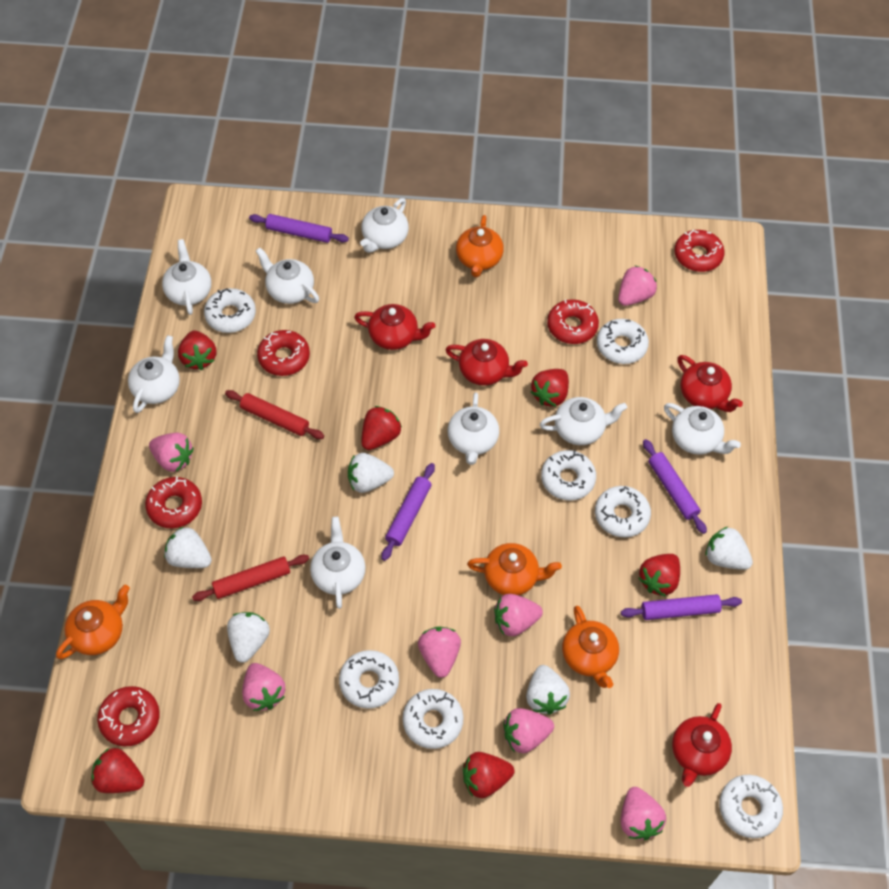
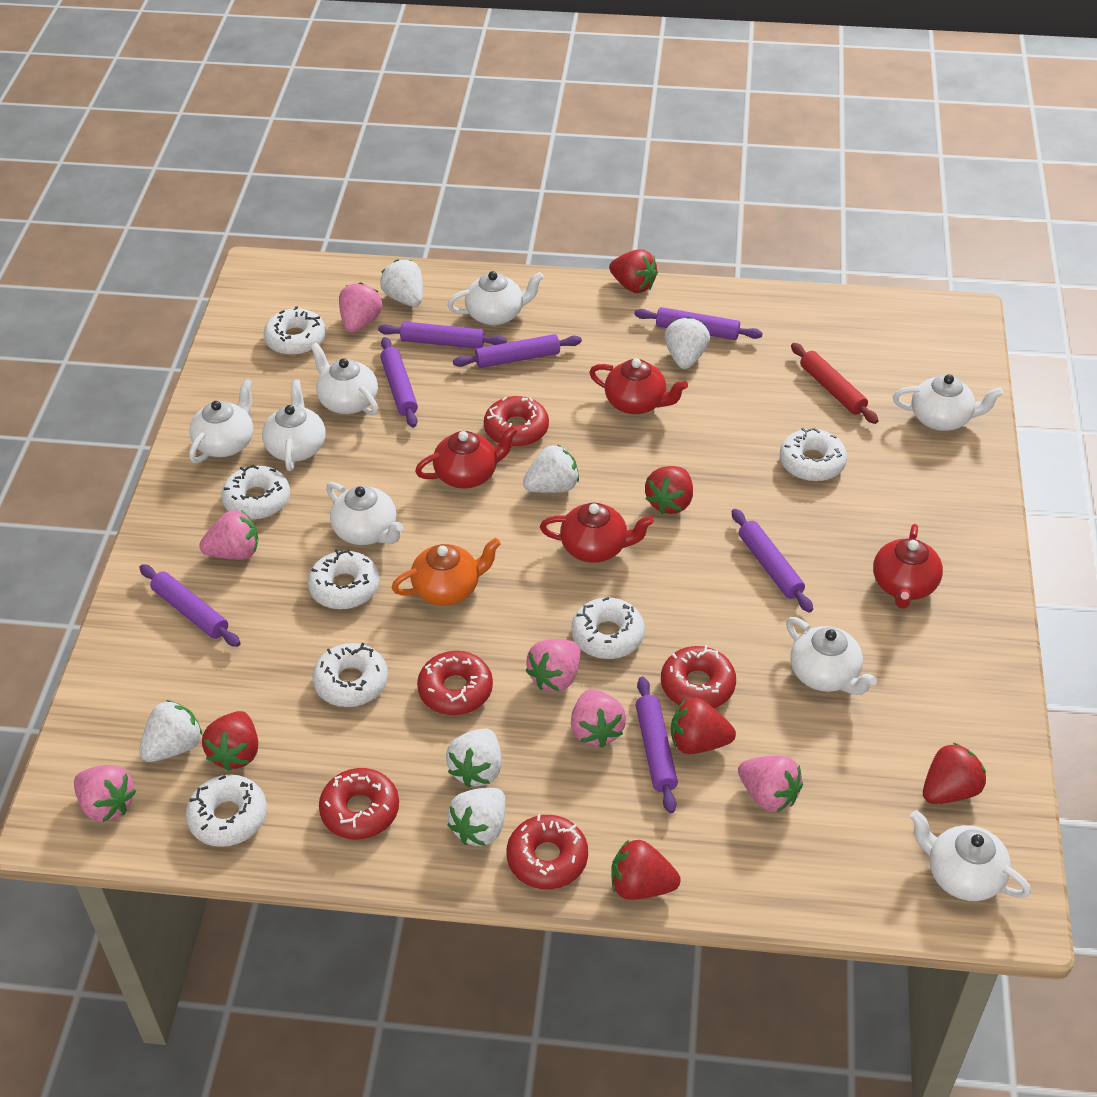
orange teapot: [56,584,130,659] [456,215,504,277] [467,543,562,595] [562,606,619,688] = 4 -> [392,538,501,606] = 1
pink strawberry: [149,433,194,472] [242,663,285,711] [418,627,461,678] [494,594,543,636] [503,708,554,753] [618,265,657,306] [621,787,666,840] = 7 -> [74,765,136,822] [199,510,258,560] [339,282,382,333] [525,639,581,692] [571,689,626,748] [738,756,803,812] = 6
purple rolling pin: [249,214,349,243] [381,463,435,561] [621,594,742,620] [643,439,707,534] = 4 -> [139,564,241,647] [378,321,507,349] [380,337,418,428] [453,334,582,368] [634,307,763,340] [636,677,678,813] [732,509,813,613] = 7
red rolling pin: [192,555,309,601] [225,390,324,439] = 2 -> [791,343,879,424] = 1
white strawberry: [164,526,212,568] [227,612,270,663] [348,453,394,493] [526,665,570,715] [705,527,753,570] = 5 -> [139,700,203,762] [380,260,423,307] [446,728,502,787] [448,788,505,846] [523,444,579,493] [664,317,710,369] = 6

